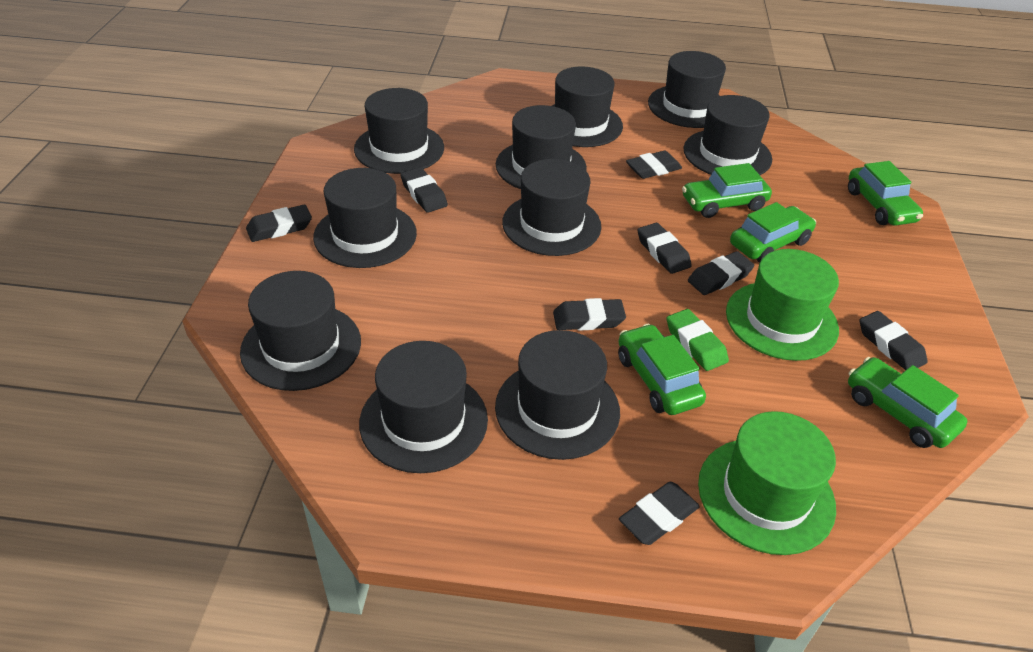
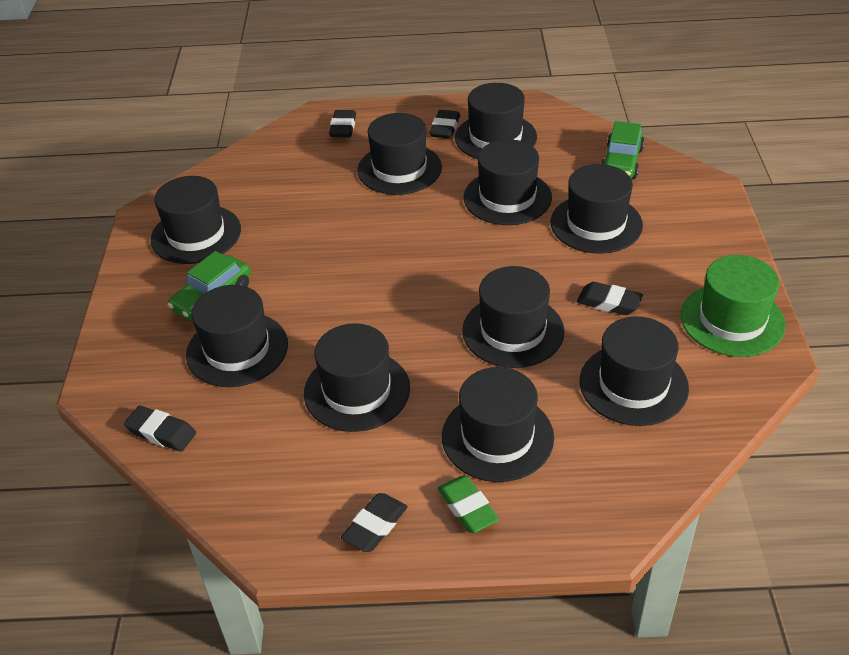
black eraser: [246,205,312,242] [400,167,448,213] [553,298,626,331] [619,482,700,545] [626,151,682,179] [638,223,692,274] [688,251,754,295] [860,311,927,370] = 8 -> [124,406,196,452] [329,110,356,137] [341,493,408,552] [430,110,460,139] [577,282,643,315] = 5
green car: [618,324,706,415] [682,163,772,218] [730,202,816,263] [848,161,923,226] [848,357,967,448] = 5 -> [168,251,251,321] [601,121,645,179] = 2
green hat: [698,411,836,555] [726,249,839,361] = 2 -> [681,255,786,357] = 1

